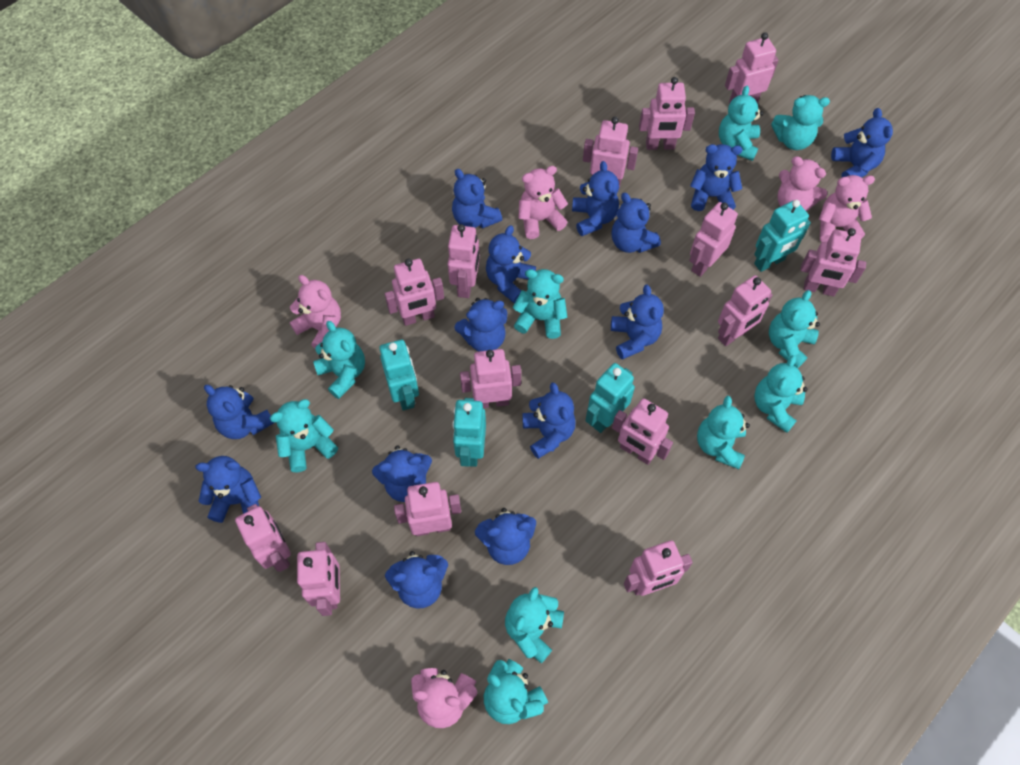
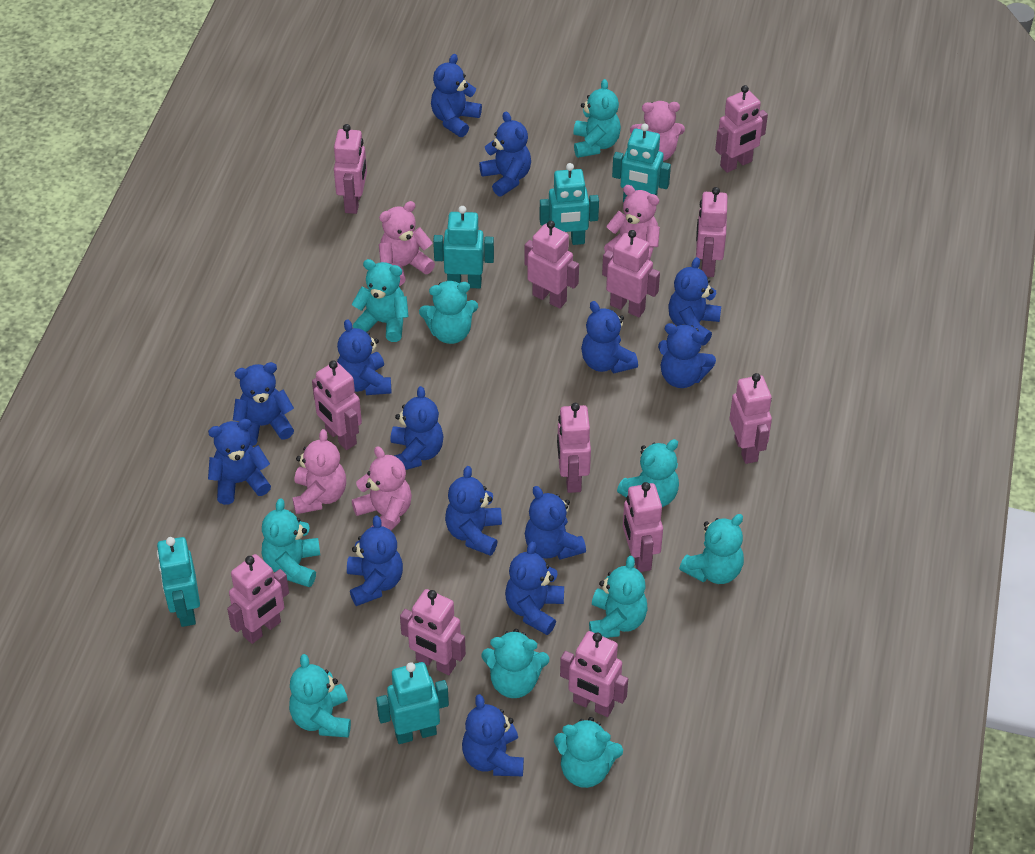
pink robot: [235,504,291,572] [297,542,340,616] [385,258,444,326] [394,482,461,536] [448,224,480,298] [460,349,521,408] [583,117,638,189] [612,398,673,465] [624,540,693,596] [639,77,695,150] [689,202,738,277] [718,275,773,346] [725,32,778,104] [800,228,866,296] = 14 -> [227,554,289,644] [312,360,362,450] [334,124,367,214] [400,589,466,675] [525,221,579,309] [557,403,591,493] [560,631,628,717] [602,230,660,317] [623,482,663,572] [696,187,728,277] [715,85,768,173] [730,373,772,464] = 12
turquoise robot: [379,340,419,411] [452,398,486,467] [585,363,635,433] [754,200,811,272] = 4 -> [157,537,200,627] [376,662,449,744] [433,206,494,288] [539,163,599,245] [612,123,671,202] = 5

